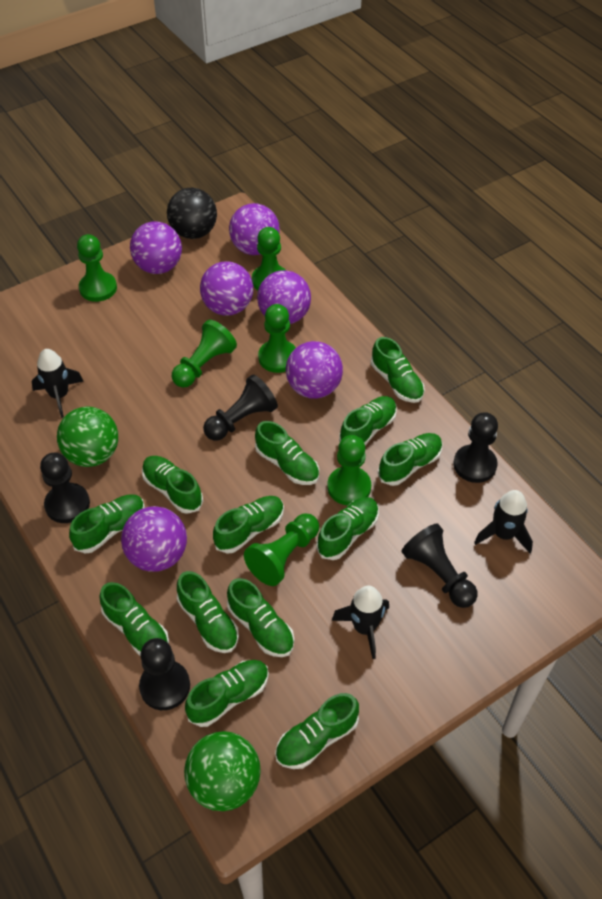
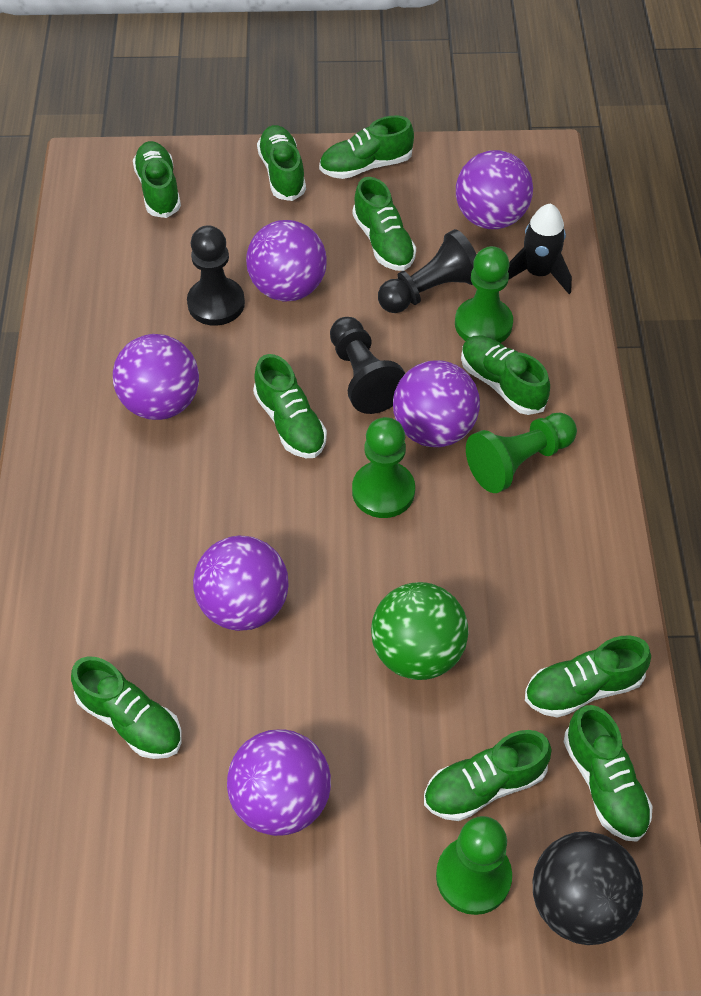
black pawn: [40,453,90,523] [139,638,190,710] [203,375,278,440] [402,523,478,608] [453,412,498,483] = 5 -> [187,225,245,326] [330,317,406,414] [378,229,477,313] = 3
black rocket: [31,349,84,418] [332,586,389,659] [474,490,533,553] = 3 -> [508,203,572,294] = 1
green ball: [57,407,118,467] [184,731,261,811] = 2 -> [371,582,469,680] = 1
green pawn: [77,234,117,302] [172,320,237,388] [244,514,319,586] [252,227,285,290] [258,304,296,373] [327,435,371,505] = 6 -> [352,417,415,518] [436,816,512,915] [455,246,513,343] [466,413,577,493] = 4
green shoe: [69,494,145,554] [100,582,169,656] [142,456,203,514] [177,571,239,653] [185,660,269,727] [213,496,284,554] [227,578,294,657] [255,421,319,485] [275,693,359,769] [316,497,379,560] [339,396,397,445] [371,337,425,403] [378,433,443,486] = 13 -> [71,656,182,759] [133,141,181,218] [253,354,327,458] [257,125,306,201] [319,116,414,179] [352,177,416,271] [424,730,552,821] [461,336,550,415] [525,636,651,718] [564,705,653,841] = 10

